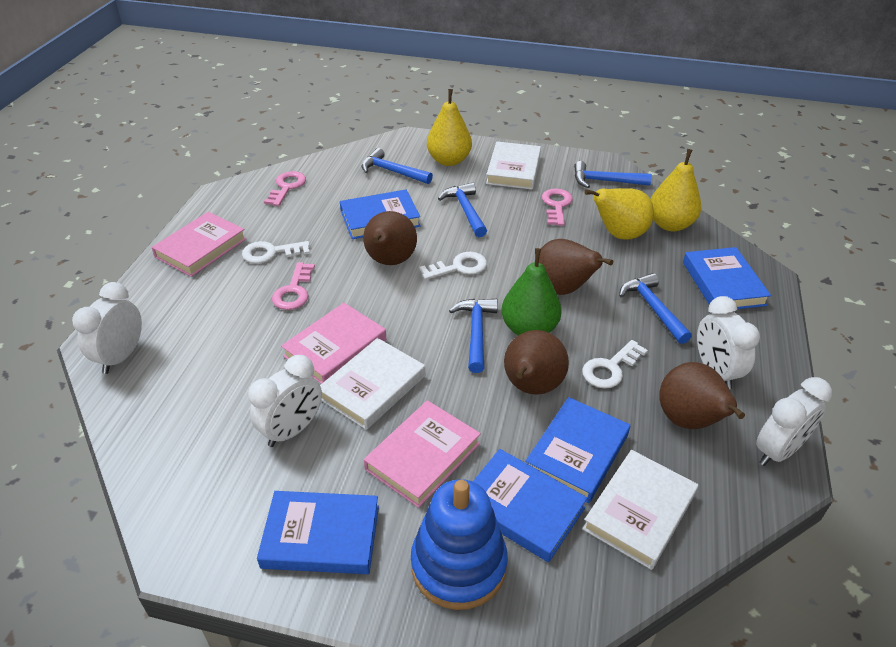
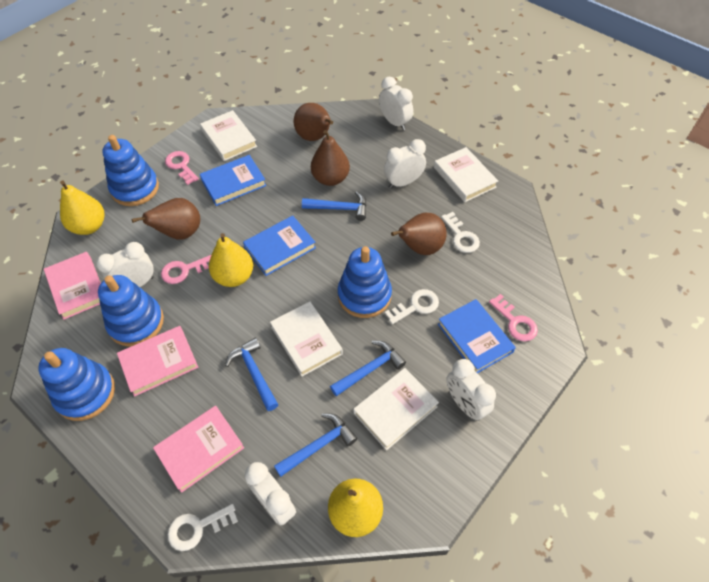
blue book: [257,491,379,574] [340,189,421,239] [473,449,587,562] [525,397,630,503] [683,247,771,309] = 5 -> [200,155,266,206] [243,216,316,276] [438,299,516,373] = 3
blue hammer: [362,148,433,184] [438,182,487,237] [449,299,498,373] [574,161,652,188] [619,273,692,344] = 5 -> [225,338,279,411] [274,413,357,477] [302,191,367,221] [330,341,406,396] = 4
blue stacking toy: [411,479,508,610] = 1 -> [38,348,115,421] [98,275,164,347] [102,135,159,206] [338,246,392,318] = 4
green pear: [502,248,562,336] = 1 -> none = 0
white book: [320,338,425,430] [486,141,541,190] [582,450,698,570] = 3 -> [200,110,257,161] [270,301,343,377] [353,368,439,451] [434,147,498,202] = 4
white clock: [72,282,142,374] [248,355,322,447] [697,296,760,389] [756,377,832,466] = 4 -> [96,242,154,287] [245,462,296,525] [379,77,413,130] [384,139,426,189] [446,359,496,421] = 5

